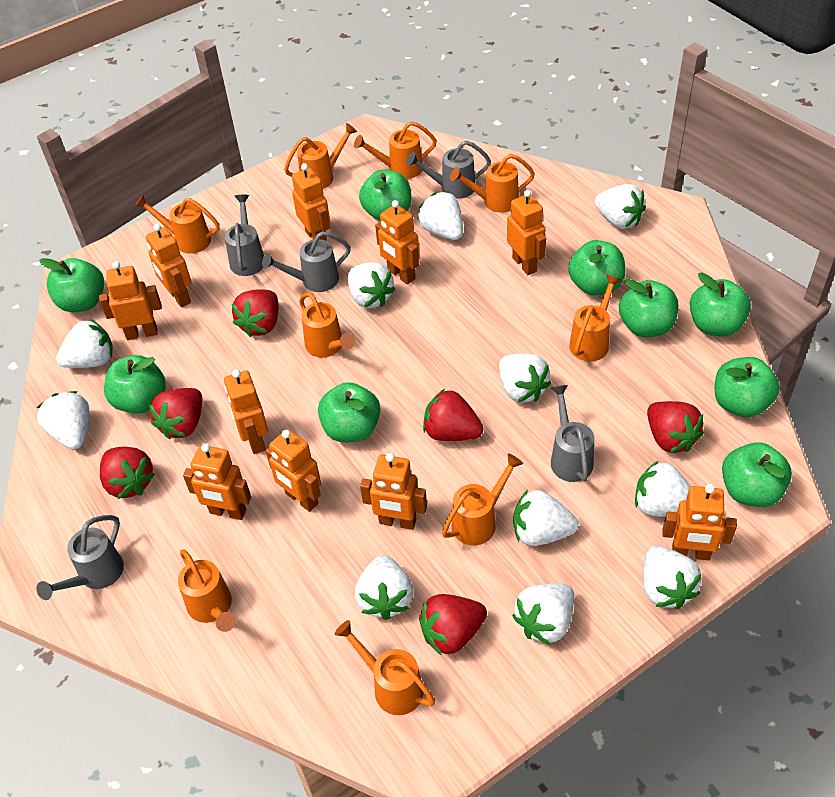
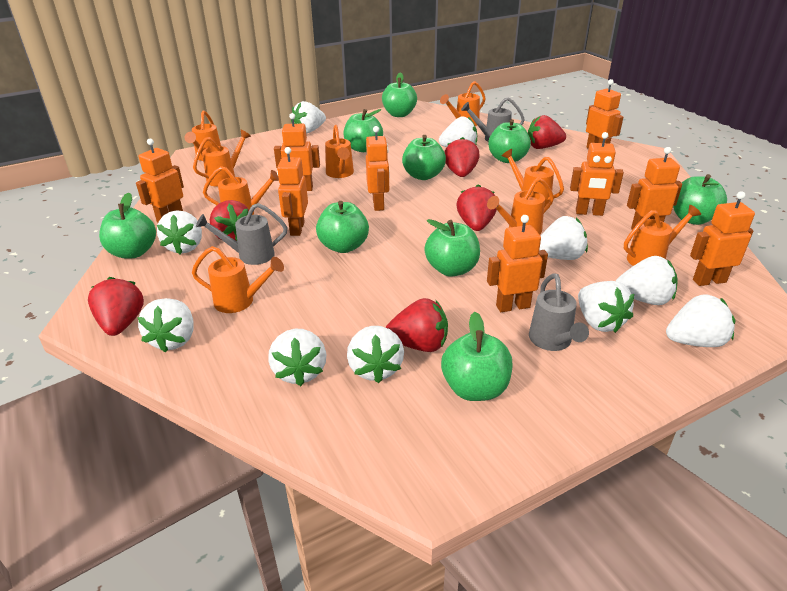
grey watering can: [37,515,124,600] [225,194,264,276] [262,231,351,292] [406,140,491,199] [551,385,594,482] = 5 -> [196,203,287,265] [461,97,525,142] [529,274,589,351] = 3
orange robot: [99,261,162,340] [146,224,192,307] [183,443,251,520] [224,370,268,454] [266,429,321,512] [292,163,330,241] [360,453,427,530] [375,200,420,284] [507,190,546,275] [662,484,737,560] = 10 -> [136,139,184,223] [274,113,320,191] [277,147,308,236] [366,126,390,211] [487,215,548,312] [570,132,624,216] [586,79,624,149] [627,147,682,230] [690,191,755,286] = 9
white strawberry: [37,391,90,449] [56,319,113,368] [348,262,395,308] [355,555,413,620] [417,191,463,240] [499,353,551,403] [512,583,574,645] [513,490,579,546] [594,184,646,229] [635,460,691,517] [643,546,702,609] = 11 -> [137,298,194,353] [157,210,202,254] [268,329,326,386] [291,101,326,134] [347,326,404,383] [439,117,477,147] [539,216,588,260] [578,281,634,333] [616,256,678,305] [666,294,736,347] = 10

